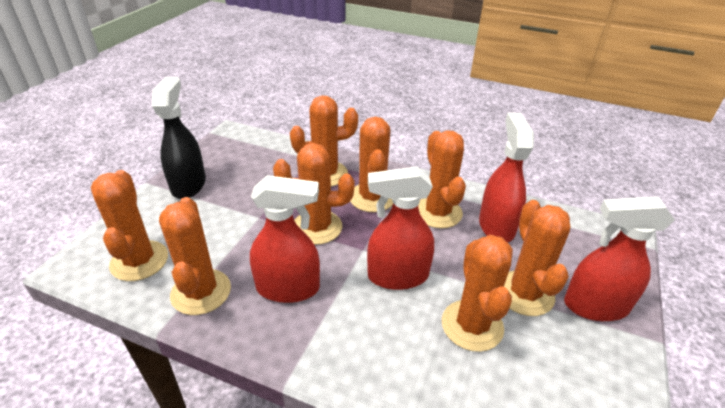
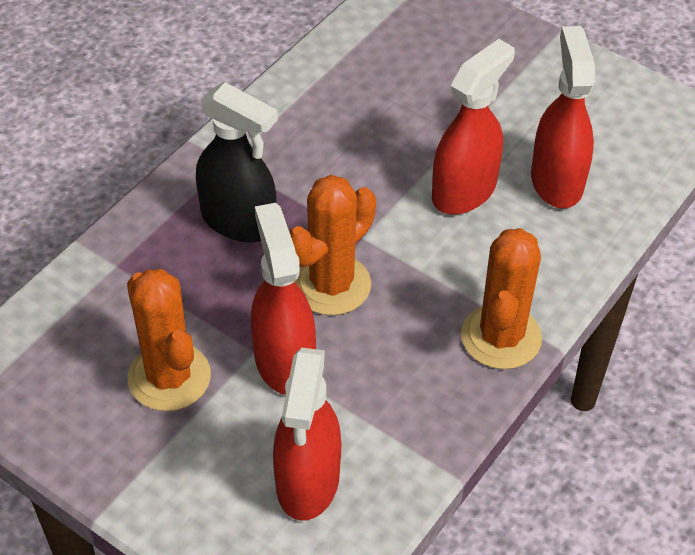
orange cactus: [91,170,168,281] [159,197,231,315] [273,143,355,245] [290,95,358,187] [350,117,393,212] [418,130,466,228] [442,234,513,352] [504,200,570,316] = 8 -> [127,269,211,411] [289,175,376,315] [461,228,542,369] = 3

